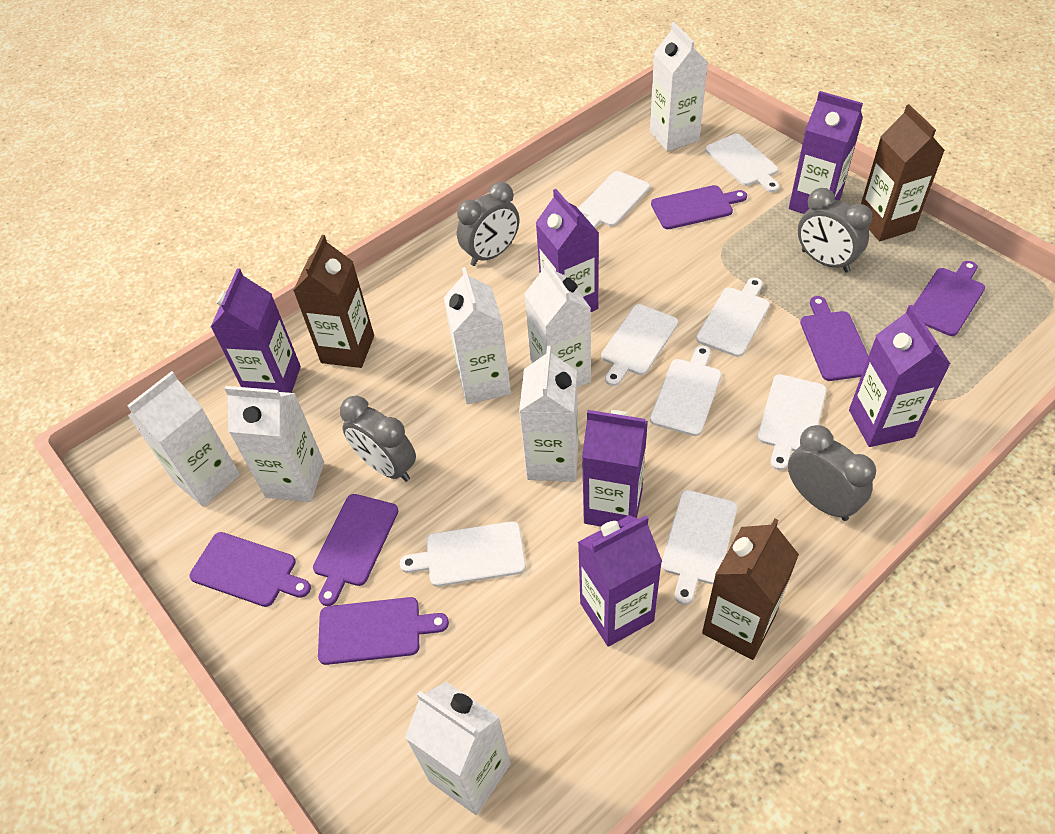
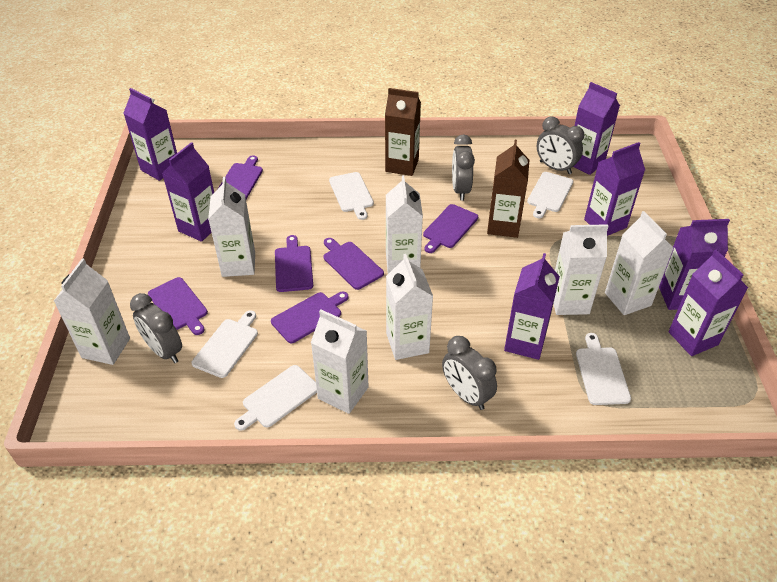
brown carton: [293,235,374,368] [702,518,799,660] [861,104,945,241] = 3 -> [385,88,421,176] [487,140,529,238] = 2
purple carton: [211,268,301,393] [536,189,599,312] [578,515,662,647] [582,410,648,527] [789,91,863,214] [849,305,950,447] = 6 -> [123,88,177,181] [162,142,214,242] [504,253,560,360] [573,82,620,175] [584,142,645,236] [659,219,730,310] [669,250,748,356] = 7
white cutting board: [400,521,526,586] [579,171,650,228] [601,304,678,386] [650,345,721,436] [661,490,737,605] [696,278,770,357] [705,134,780,192] [757,374,827,470] = 8 -> [192,310,258,378] [234,365,317,431] [329,172,374,220] [527,172,573,218] [576,333,631,405] = 5

